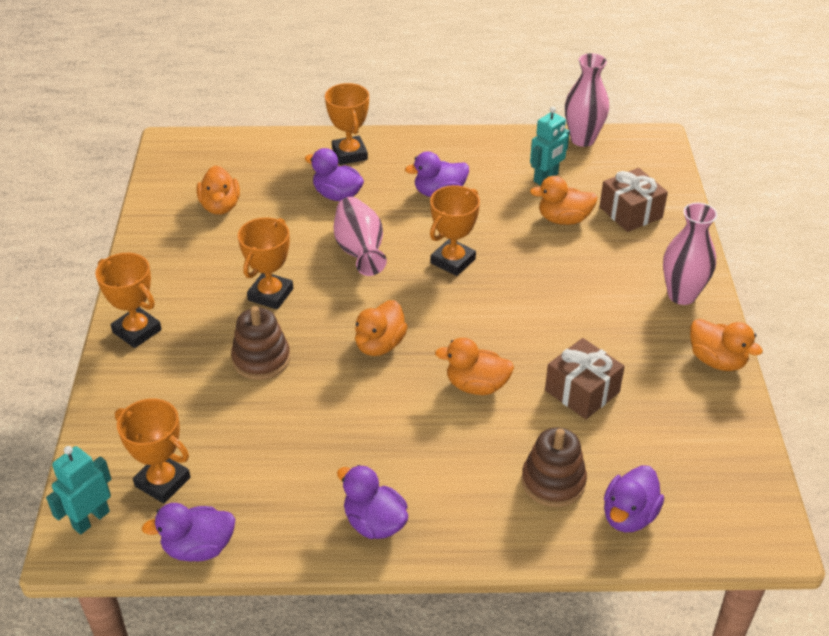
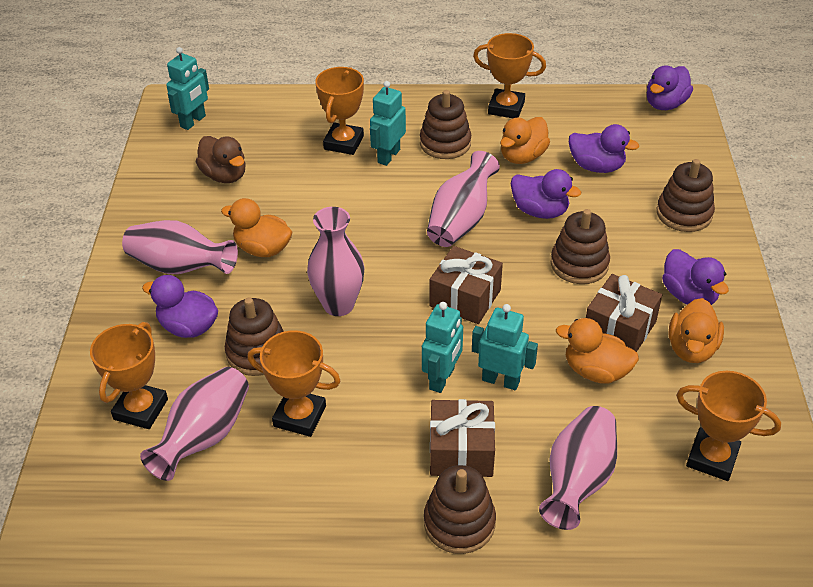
brown duck: none = 0 -> [196,136,246,183] = 1
brown gift: [545,338,625,419] [599,168,668,232] = 2 -> [430,246,503,324] [430,399,495,477] [586,274,662,352] = 3
brown stacking toy: [231,306,290,380] [522,427,587,507] = 2 -> [225,297,284,376] [420,90,471,159] [424,465,496,554] [551,209,610,284] [657,159,715,232] = 5
orange duck: [197,166,240,215] [355,300,408,356] [435,338,514,395] [530,176,598,225] [690,319,763,371] = 5 -> [221,198,292,257] [500,117,550,164] [556,318,639,384] [668,298,724,363] = 4
pink vase: [334,197,387,276] [565,53,609,147] [663,203,717,305] = 3 -> [122,220,238,274] [140,367,249,481] [307,207,365,316] [427,151,500,247] [539,406,617,530] = 5
turquoise robot: [46,446,111,534] [530,106,570,185] = 2 -> [166,47,209,130] [370,81,406,166] [422,302,463,393] [472,304,538,390] = 4

